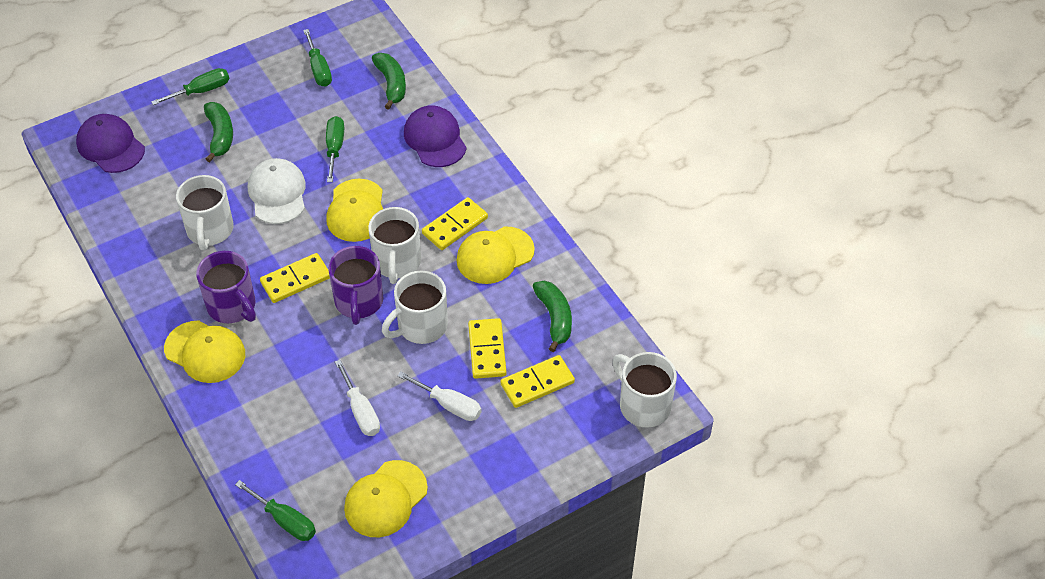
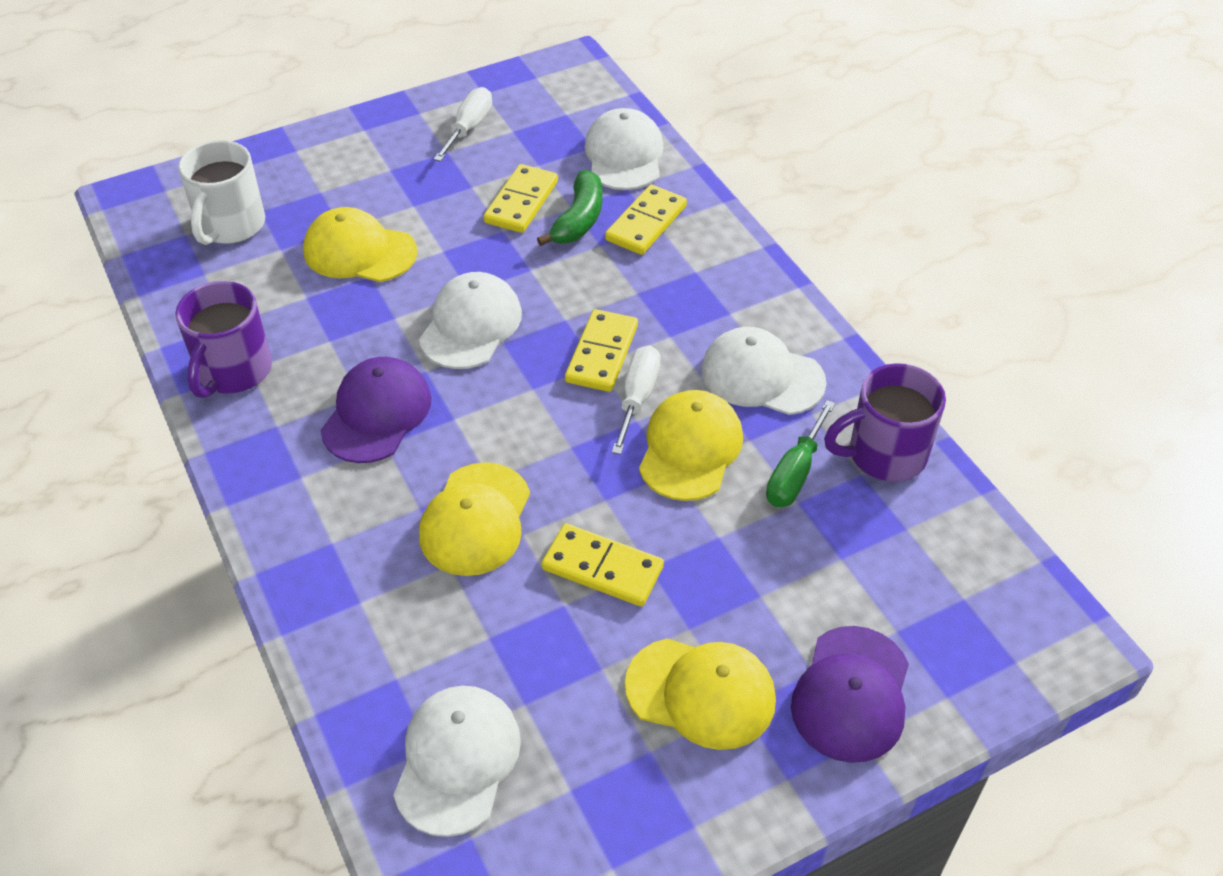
green banana: [204,102,233,162] [372,53,406,110] [533,281,572,352] = 3 -> [537,170,602,246] = 1
green screwdriver: [151,68,229,105] [235,480,316,541] [303,29,332,87] [326,116,344,182] = 4 -> [766,400,835,507] = 1
white cap: [248,158,306,224] = 1 -> [394,686,521,837] [419,272,522,369] [584,108,664,190] [701,327,826,415] = 4
white mug: [176,175,234,250] [368,207,421,284] [382,271,448,344] [612,352,677,427] = 4 -> [178,140,265,245] = 1

